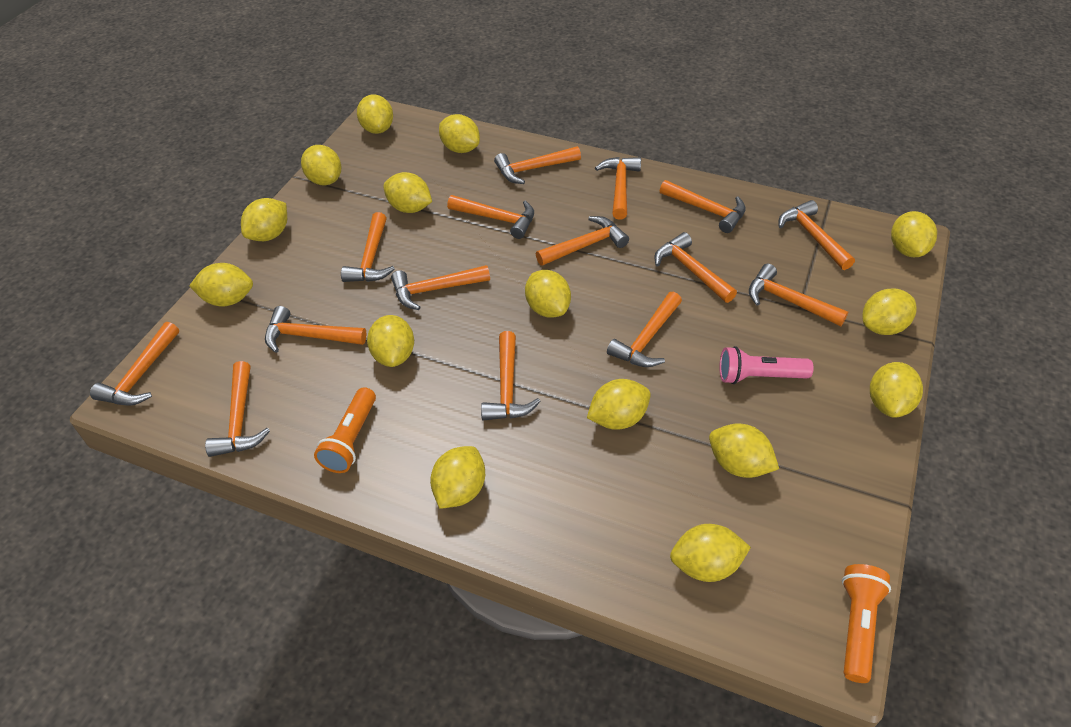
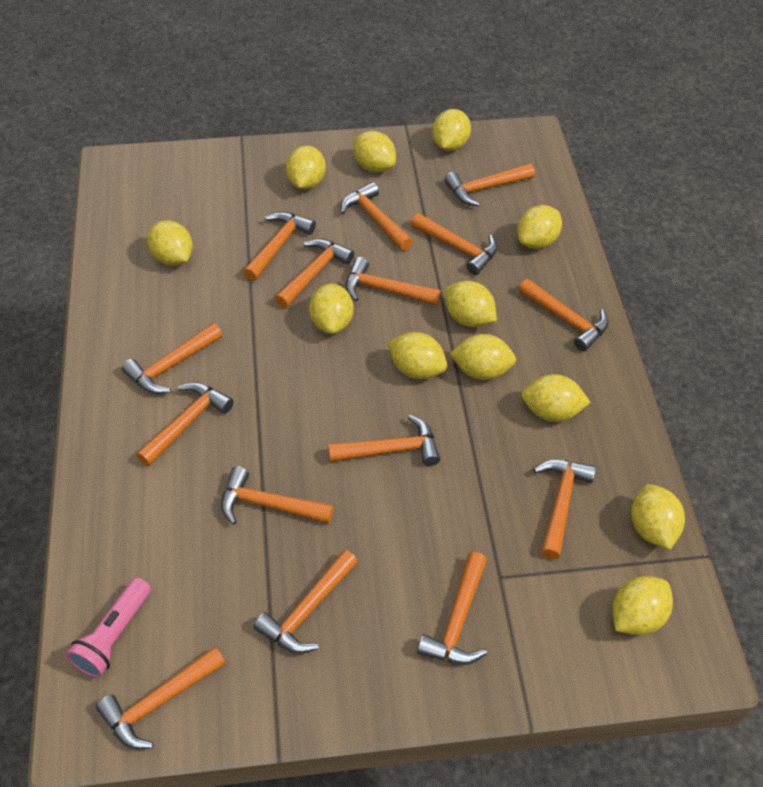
orange flashlight: [314,387,376,473] [842,564,891,683] = 2 -> none = 0
yellow lemon: [189,263,253,307] [241,198,287,241] [301,145,341,185] [357,94,393,134] [367,315,414,367] [384,172,432,213] [430,446,485,509] [439,114,480,153] [525,270,571,318] [587,379,651,430] [670,524,751,582] [709,424,779,478] [862,289,917,335] [870,362,923,418] [891,211,937,257] = 15 -> [147,220,193,266] [286,146,326,189] [309,284,354,334] [353,131,396,172] [388,332,447,379] [432,109,471,151] [445,281,497,327] [449,334,516,380] [517,205,562,249] [522,374,591,422] [612,576,673,635] [631,484,685,550] = 12

